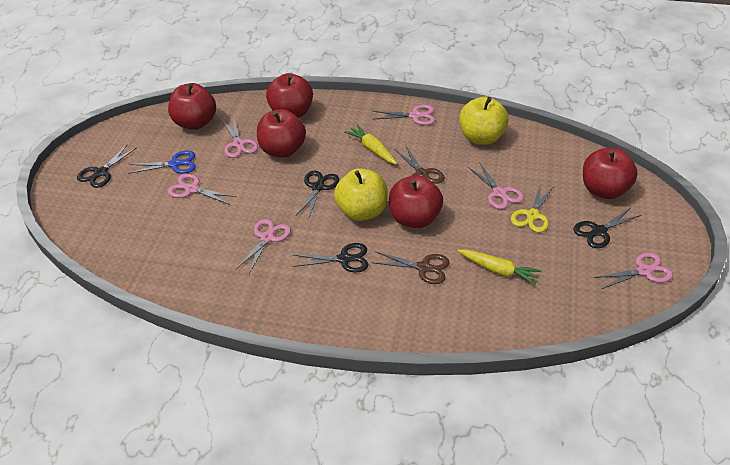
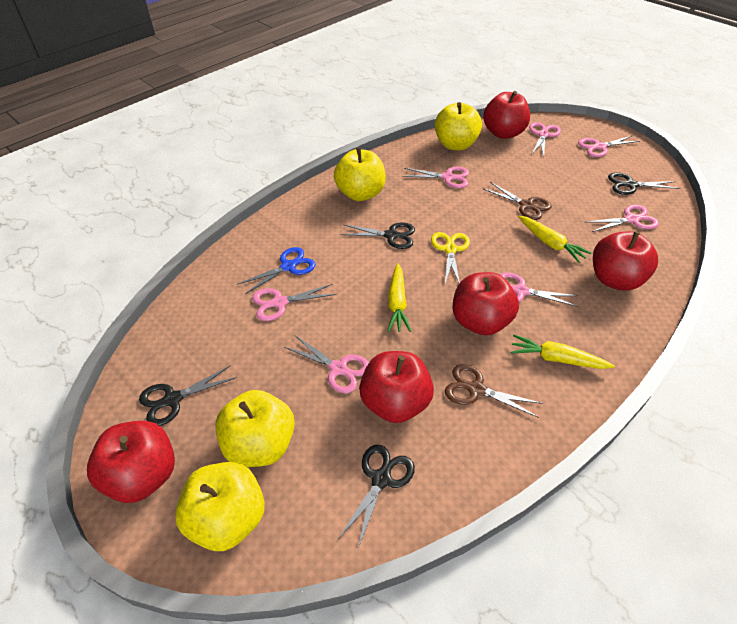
pink scissors: [167,174,236,204] [222,119,258,158] [236,219,291,273] [372,105,435,125] [468,162,524,209] [594,252,673,289] = 6 -> [252,284,336,321] [284,335,369,393] [403,167,469,188] [500,272,578,307] [529,122,561,157] [578,135,640,157] [585,205,659,232] = 7
yellow apple: [334,168,388,221] [459,97,509,145] = 2 -> [175,462,265,551] [215,390,295,467] [334,147,386,201] [435,102,482,150] = 4
yellow carrot: [344,125,397,165] [458,249,542,285] = 2 -> [387,263,411,332] [511,335,615,369] [518,216,591,263] = 3

